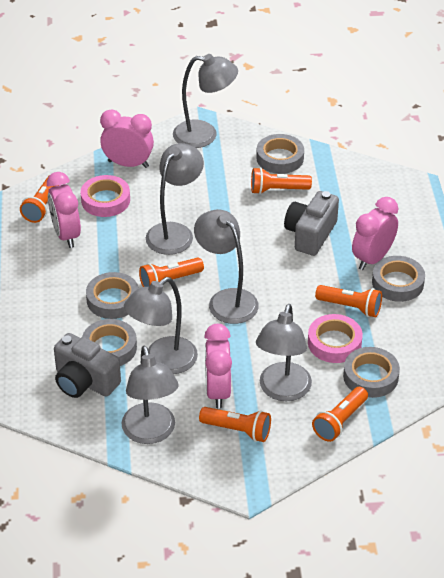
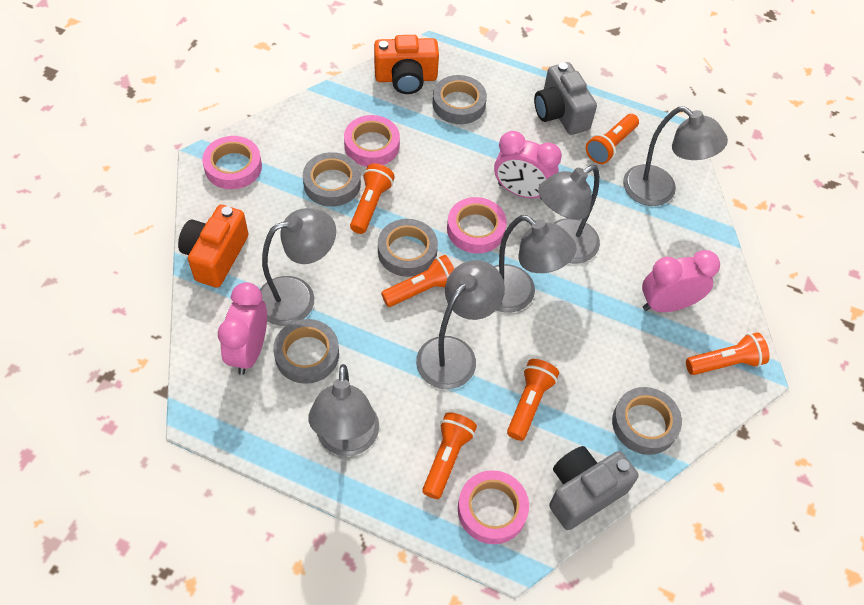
orange camera: none = 0 -> [178,205,248,288] [374,35,439,94] = 2
pink clock: [47,172,81,248] [100,109,154,168] [204,324,232,408] [352,197,398,270] = 4 -> [218,282,267,375] [494,131,562,200] [642,250,720,312] = 3
pink tape: [80,175,130,217] [308,314,363,363] = 2 -> [202,136,262,189] [344,115,400,167] [447,197,507,253] [458,470,529,544] = 4

